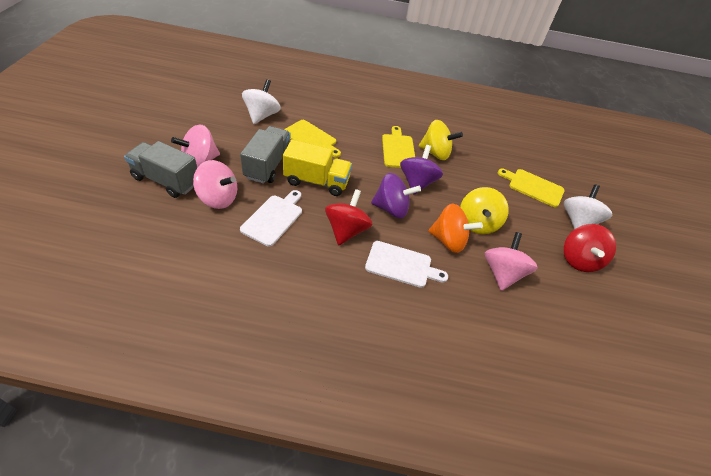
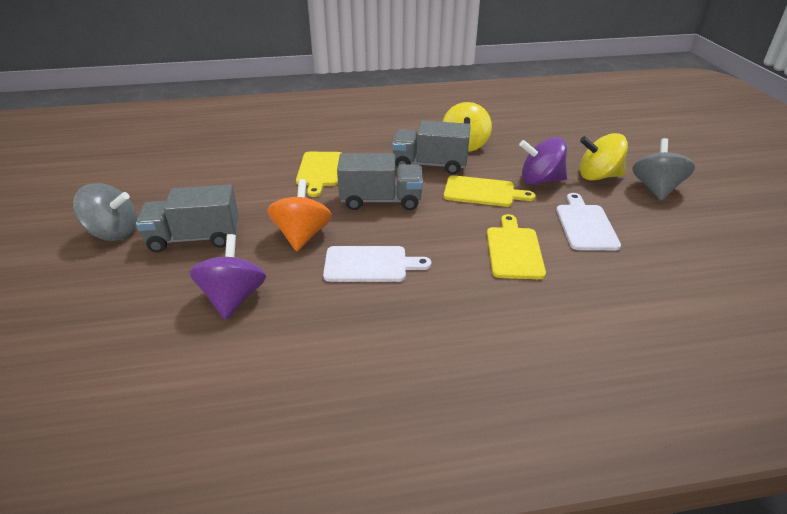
grey spinning top: none = 0 -> [73,183,137,241] [632,138,695,201] = 2
grey truck: [124,141,197,198] [240,126,291,184] = 2 -> [136,185,239,253] [337,153,423,210] [392,120,471,174] = 3
pink spinning top: [171,125,220,168] [193,160,237,209] [484,232,538,291] = 3 -> none = 0
red spinning top: [325,189,373,245] [564,224,616,272] = 2 -> none = 0
white spinning top: [242,79,281,124] [564,185,612,229] = 2 -> none = 0
yellow truck: [283,140,352,196] = 1 -> none = 0

